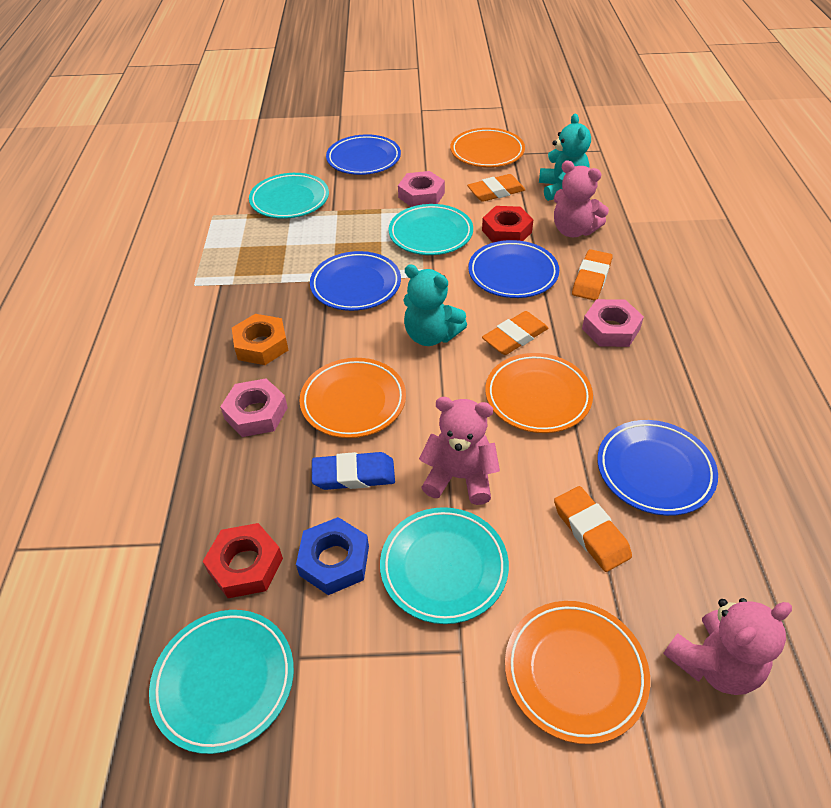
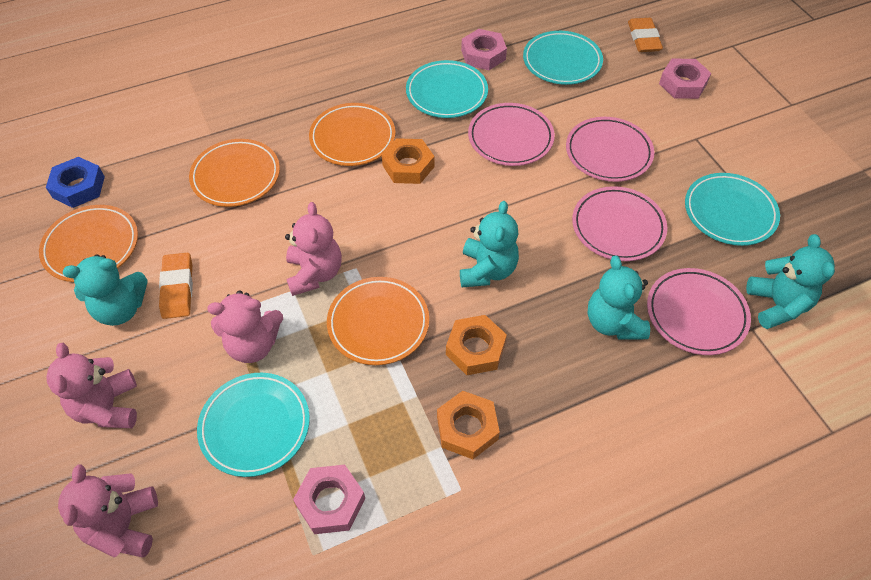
blue eraser: [312,452,395,490] = 1 -> none = 0
blue plate: [310,251,401,311] [326,134,401,175] [468,240,559,298] [597,420,718,516] = 4 -> none = 0
orange eraser: [467,174,525,202] [482,311,548,355] [554,486,632,572] [572,249,613,301] = 4 -> [159,252,193,319] [628,18,663,52] = 2
orange nut: [232,314,288,365] = 1 -> [382,138,434,184] [437,391,500,459] [446,315,507,375] = 3
pink plate: none = 0 -> [468,103,555,166] [566,117,654,182] [572,186,667,261] [647,268,751,355] = 4
pink teddy bear: [419,397,500,505] [554,160,609,237] [663,598,792,695] = 3 -> [46,343,137,428] [58,464,158,558] [207,290,283,363] [285,202,342,296] = 4
red nut: [202,523,283,598] [482,206,533,243] = 2 -> none = 0
turquoise teddy bear: [404,264,467,346] [539,114,591,201] = 2 -> [63,254,147,326] [460,201,519,287] [587,256,650,339] [746,234,835,329] = 4

